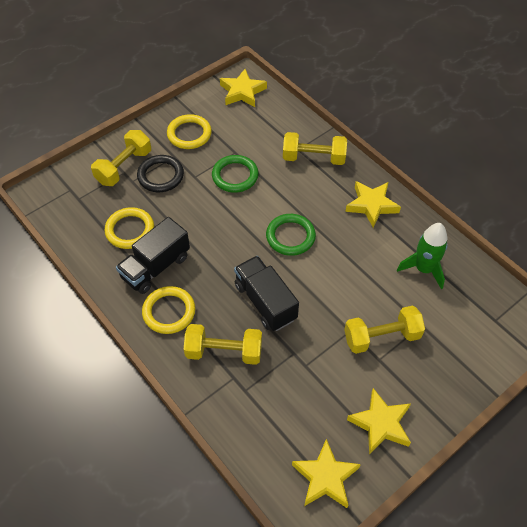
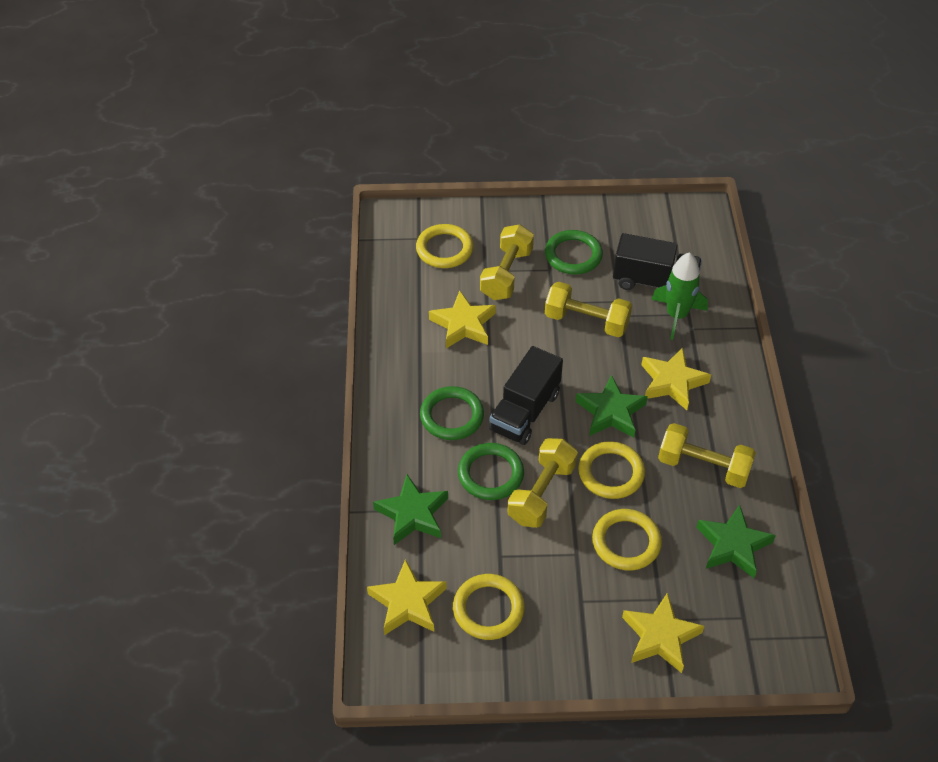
black ring: [137,155,184,192] = 1 -> none = 0
green ring: [212,155,259,193] [266,214,316,256] = 2 -> [420,386,484,440] [458,443,524,500] [545,230,603,274] = 3
green star: none = 0 -> [373,475,448,545] [575,375,648,438] [696,505,776,578] = 3
yellow ring: [104,207,154,249] [142,286,195,334] [167,114,212,149] = 3 -> [416,224,474,268] [453,574,525,640] [578,441,645,499] [592,509,662,570] = 4

